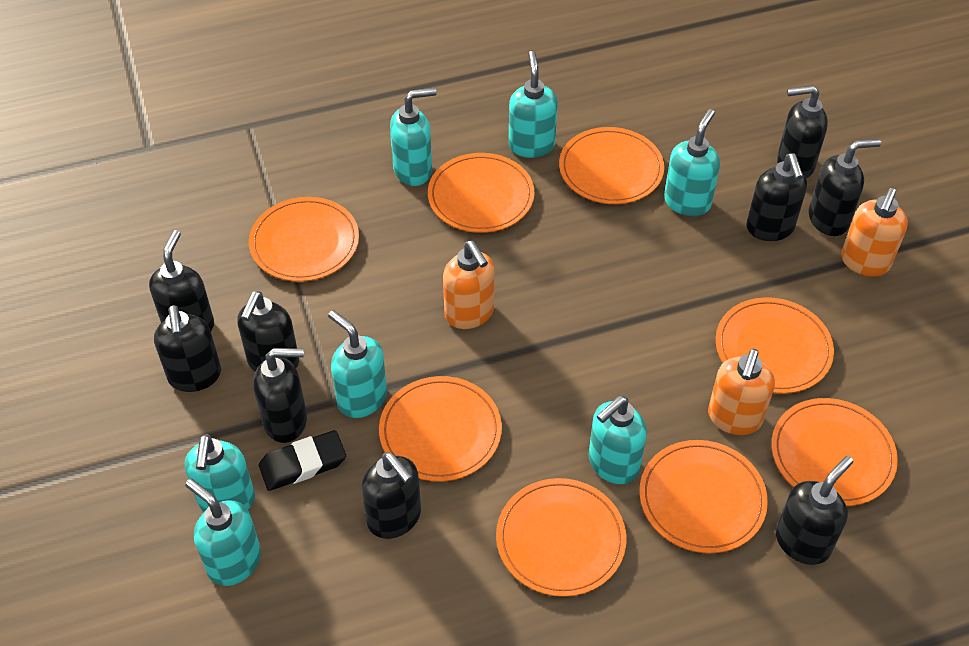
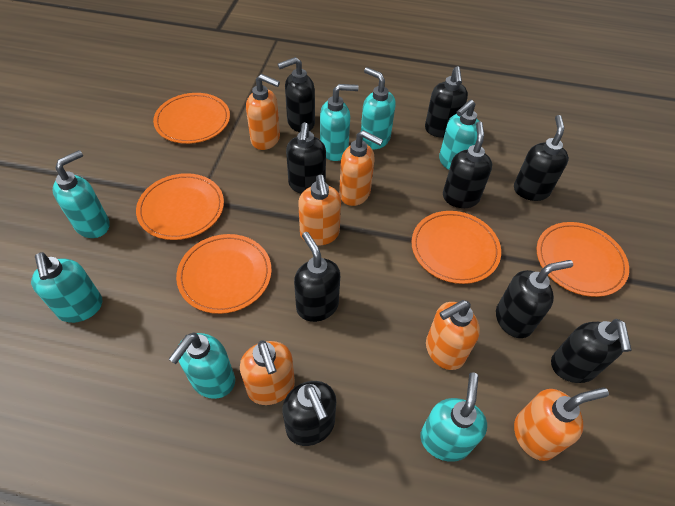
black eraser: [259,430,346,491] = 1 -> none = 0
orange plate: [249,197,359,282] [379,376,502,482] [428,153,534,233] [496,478,626,597] [559,127,664,204] [639,440,768,553] [716,297,834,394] [771,398,898,506] = 8 -> [136,173,224,240] [153,93,230,144] [176,234,272,314] [412,211,501,284] [537,222,629,297] = 5
orange soap dispenser: [443,241,495,329] [708,349,775,435] [841,188,908,277] = 3 -> [240,340,295,405] [246,74,280,150] [298,175,341,246] [339,130,383,206] [426,300,480,370] [514,387,609,461] = 6

